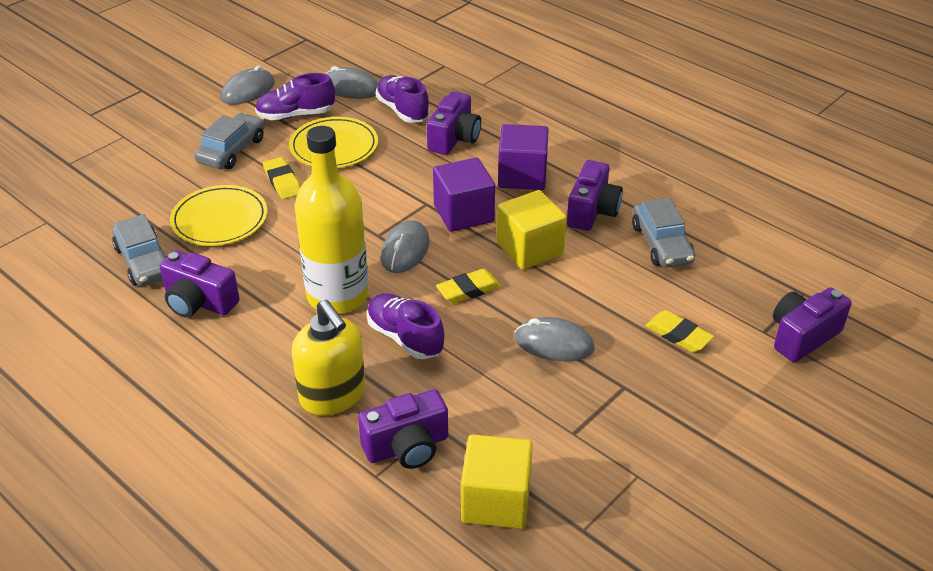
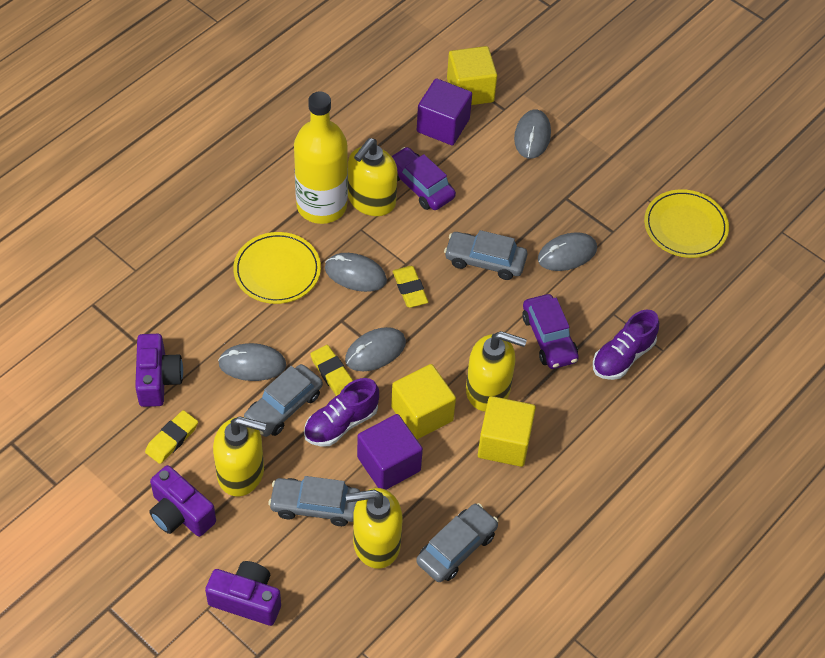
grey car: [112,214,167,286] [194,113,264,169] [632,198,695,267] = 3 -> [244,364,323,437] [268,476,360,526] [416,503,499,582] [444,230,527,280] = 4
grey mouse: [221,66,275,105] [325,66,378,99] [381,220,430,273] [515,317,595,361] = 4 -> [218,343,286,381] [325,253,387,292] [345,327,406,371] [514,110,551,159] [538,232,597,271] = 5
purple camera: [159,250,240,318] [358,389,448,469] [427,91,481,155] [567,160,623,231] [773,287,851,362] = 5 -> [135,334,183,407] [149,465,216,537] [205,561,281,626] = 3
purple car: none = 0 -> [391,147,456,210] [522,294,579,369] = 2
purple shoe: [255,73,335,120] [367,293,444,359] [376,75,430,123] = 3 -> [304,378,379,447] [593,310,659,380] = 2
yellow cube: [461,434,533,529] [497,190,567,270] = 2 -> [391,364,456,439] [447,46,497,105] [478,396,536,467] = 3
yellow soap dispenser: [292,300,366,416] = 1 -> [213,416,267,497] [346,488,402,569] [348,138,398,216] [466,331,527,412] = 4

